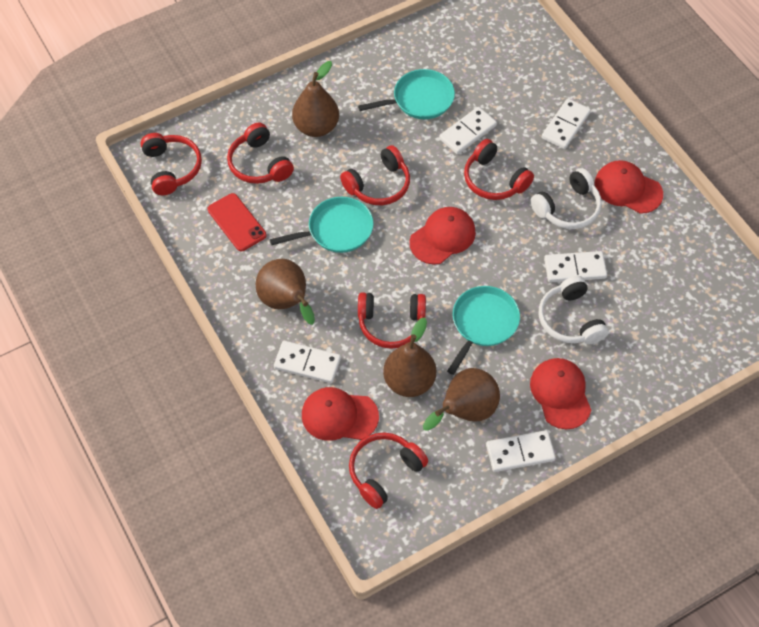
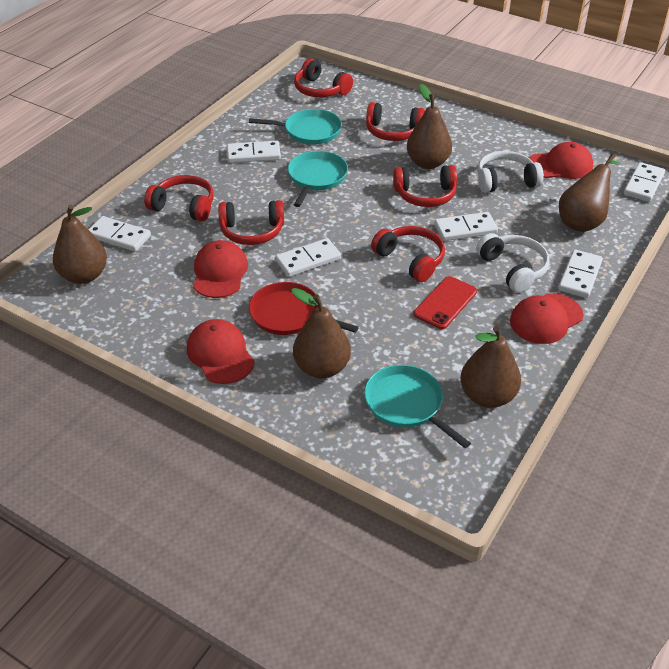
brown pear: [256,259,315,325] [292,61,339,137] [383,317,436,397] [423,368,500,431] = 4 -> [53,205,107,284] [291,288,351,379] [407,84,452,169] [460,326,521,408] [559,153,620,232] = 5
red pan: none = 0 -> [249,282,359,335] = 1
white domino: [274,341,341,383] [439,107,497,154] [486,430,556,472] [542,99,591,149] [544,251,607,282] = 5 -> [88,216,151,252] [227,141,281,163] [275,238,341,277] [434,212,498,241] [558,249,603,298] [624,162,665,202] = 6

